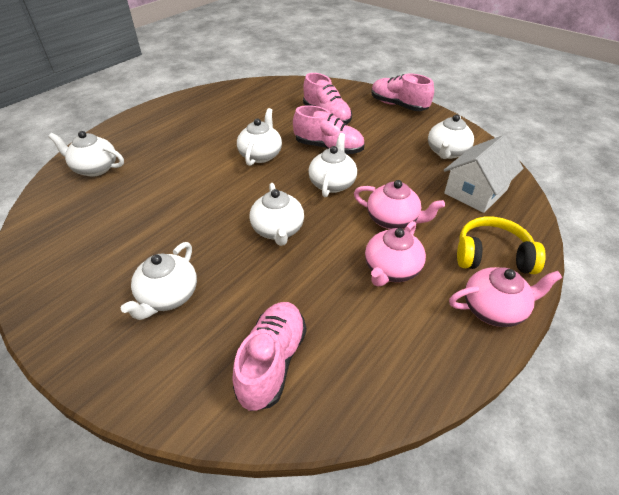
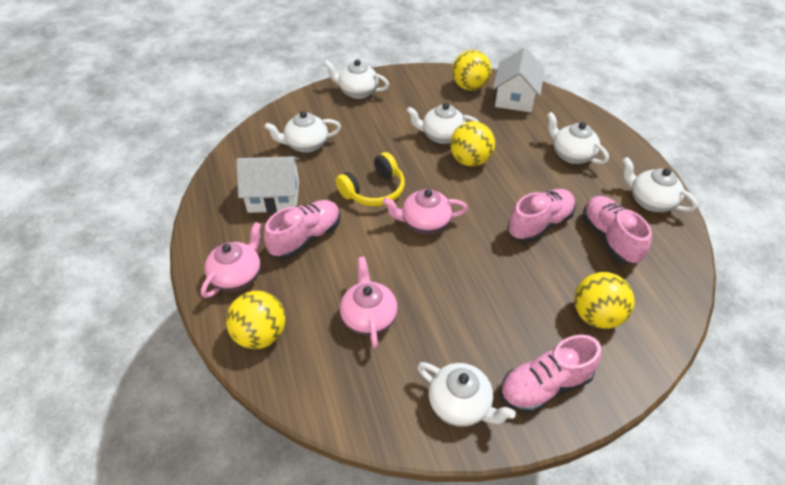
white house: [444,135,523,213] = 1 -> [236,156,299,213] [493,47,545,112] = 2
yellow ball: none = 0 -> [226,291,286,349] [450,121,495,167] [452,50,491,91] [574,272,635,329] = 4

